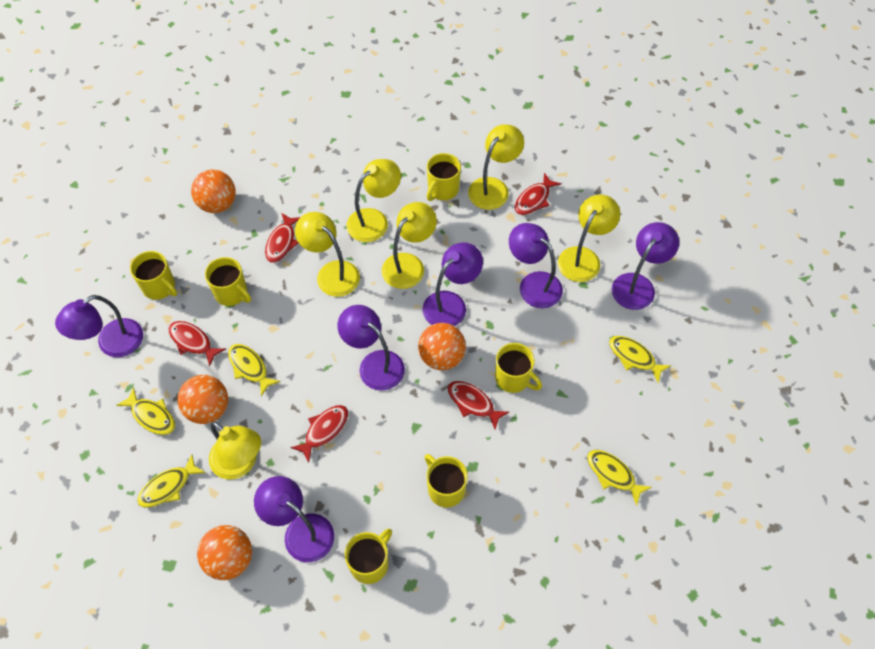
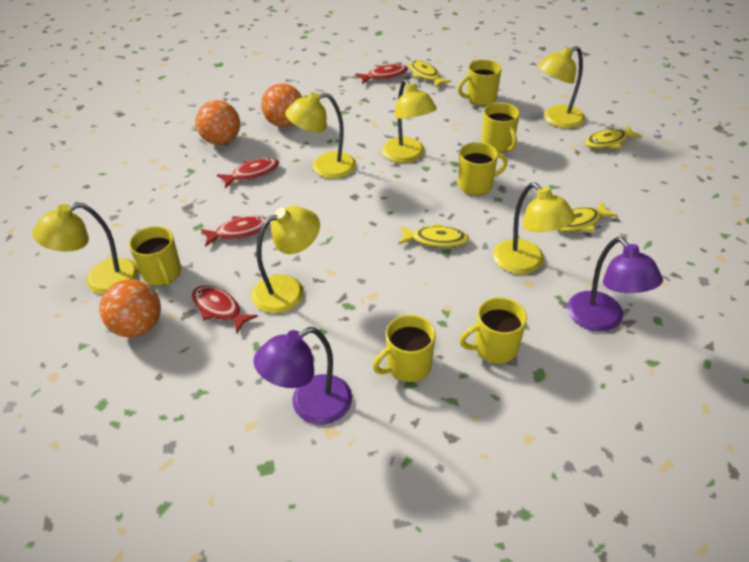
orange ball: [178,375,228,424] [191,170,236,213] [197,525,252,580] [418,323,466,370] = 4 -> [99,279,161,337] [195,100,240,145] [261,83,302,127] = 3
purple lamp: [55,295,143,357] [254,476,334,562] [338,305,405,391] [422,242,483,326] [509,223,563,308] [612,222,679,310] = 6 -> [253,327,352,425] [568,237,663,332] = 2
red fish: [169,321,226,367] [265,213,300,263] [290,405,348,463] [448,381,509,430] [515,173,561,215] = 5 -> [192,285,258,333] [201,216,270,247] [217,158,279,188] [355,64,408,84] = 4
yellow fish: [116,387,175,435] [137,454,205,508] [228,344,281,396] [587,450,652,506] [609,336,671,383] = 5 -> [398,223,469,248] [409,60,451,88] [558,201,618,232] [585,125,643,149] = 4

